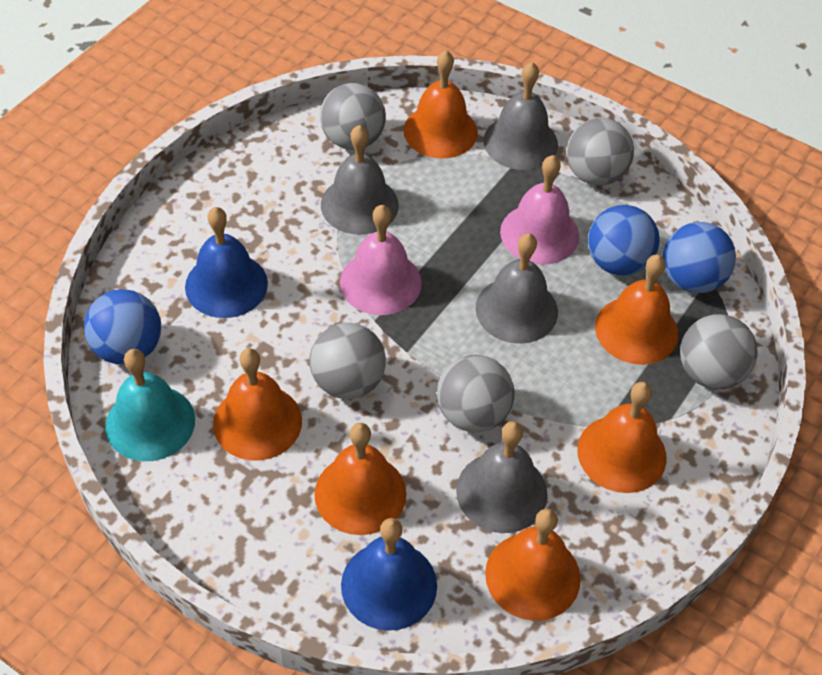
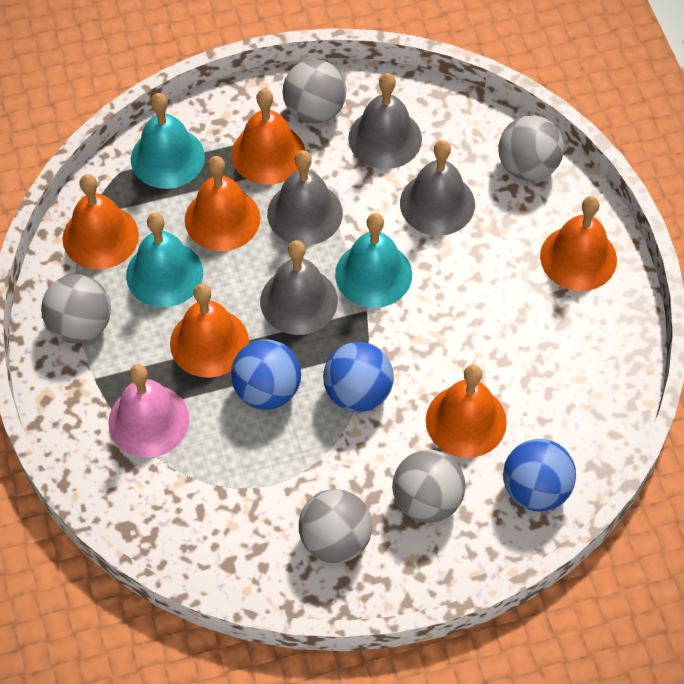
blue bell: [185,207,268,318] [341,518,437,631] = 2 -> none = 0
pink bell: [340,205,422,315] [500,155,579,265] = 2 -> [108,364,189,458] = 1
turquoise bell: [105,349,195,461] = 1 -> [126,213,203,307] [131,93,205,189] [335,213,412,308] = 3

